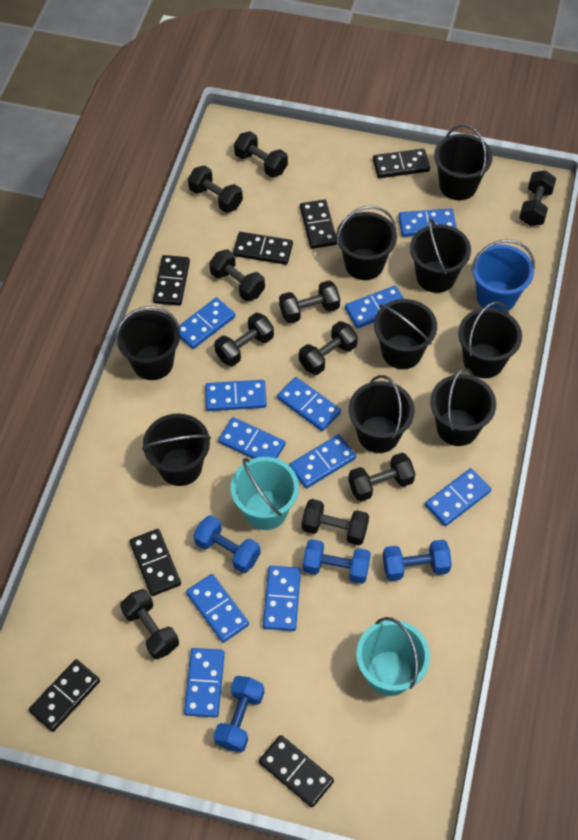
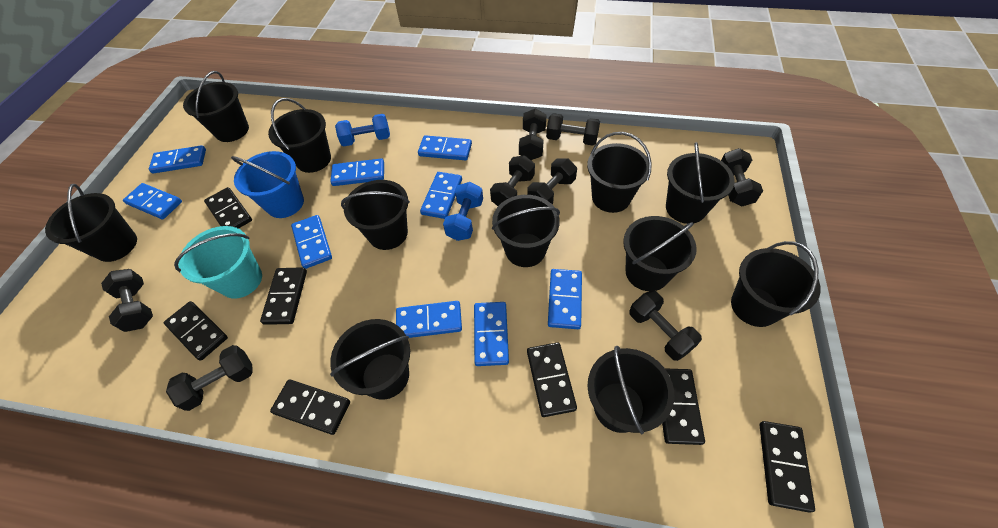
black bucket: [115,306,180,380] [142,414,211,486] [336,206,397,280] [349,375,415,453] [374,299,437,369] [410,218,471,293] [430,368,496,446] [434,125,492,200] [458,302,522,378] = 9 -> [45,184,137,262] [183,71,249,142] [268,98,331,173] [330,319,410,400] [341,180,410,250] [492,195,560,267] [587,132,652,213] [588,346,674,434] [623,216,697,291] [666,142,735,224] [731,241,821,327] = 11
black dumbbell: [120,589,179,659] [188,165,243,213] [209,249,265,301] [214,313,274,366] [234,131,288,177] [279,280,340,323] [299,321,358,375] [302,499,369,545] [348,453,415,501] [519,170,556,226] = 10 -> [101,269,153,332] [166,345,253,411] [490,155,535,206] [519,108,547,160] [527,158,577,204] [546,113,600,145] [629,290,702,361] [721,148,763,206] = 8
blue domino: [179,297,235,349] [184,648,225,718] [186,574,249,643] [205,380,267,411] [218,417,285,459] [263,566,301,631] [277,377,341,431] [289,434,356,488] [345,286,404,328] [398,208,457,237] [425,468,491,526] = 11 -> [123,183,182,219] [149,145,206,174] [291,215,332,269] [330,158,384,186] [396,301,462,338] [418,135,472,160] [420,172,462,219] [474,302,509,366] [548,269,582,329] = 9
blue dumbbell: [193,515,260,573] [213,676,264,752] [303,539,371,584] [383,540,452,581] = 4 -> [335,114,390,146] [443,182,483,241] = 2
turquoise bucket: [231,457,299,530] [356,617,430,696] = 2 -> [174,226,262,299] = 1

